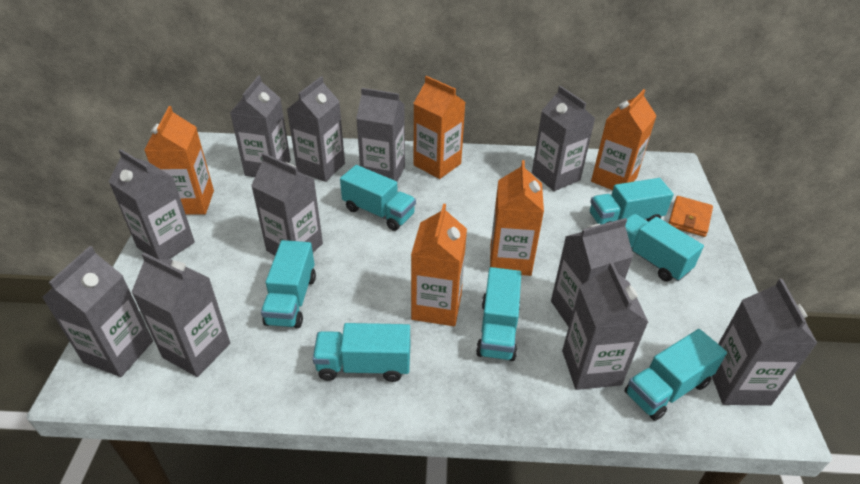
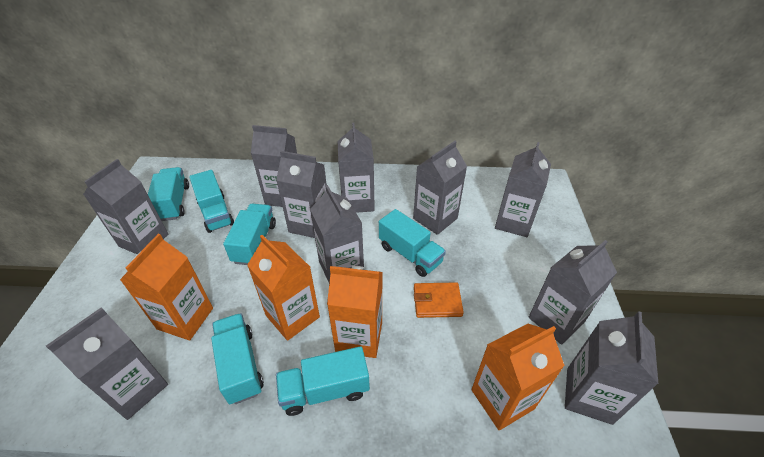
grey carton: [42,246,153,377] [109,149,195,259] [131,252,230,377] [230,75,291,177] [251,153,323,255] [287,76,345,182] [356,88,405,182] [532,86,595,191] [551,218,634,327] [562,262,648,390] [712,279,818,406] = 11 -> [46,307,168,420] [83,159,168,254] [251,125,297,207] [276,151,327,238] [310,185,364,282] [338,123,375,213] [413,141,467,235] [495,142,551,237] [529,240,617,345] [565,311,658,425] = 10
orange carton: [144,106,214,215] [411,204,467,326] [413,76,465,179] [490,160,544,276] [591,89,657,190] = 5 -> [120,234,213,340] [247,235,320,341] [327,266,382,358] [471,324,565,430] = 4
turquoise truck: [261,240,316,328] [313,323,410,382] [340,165,416,231] [476,267,521,361] [590,178,674,225] [625,214,704,282] [625,329,727,421] = 7 -> [148,167,189,221] [189,170,234,233] [211,313,264,404] [223,204,276,265] [276,346,370,416] [379,209,446,277] = 6

